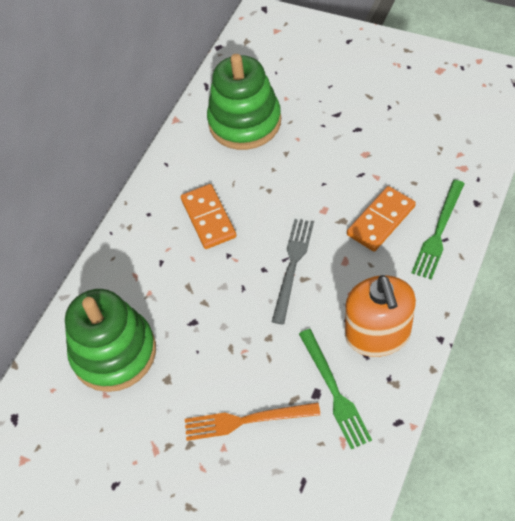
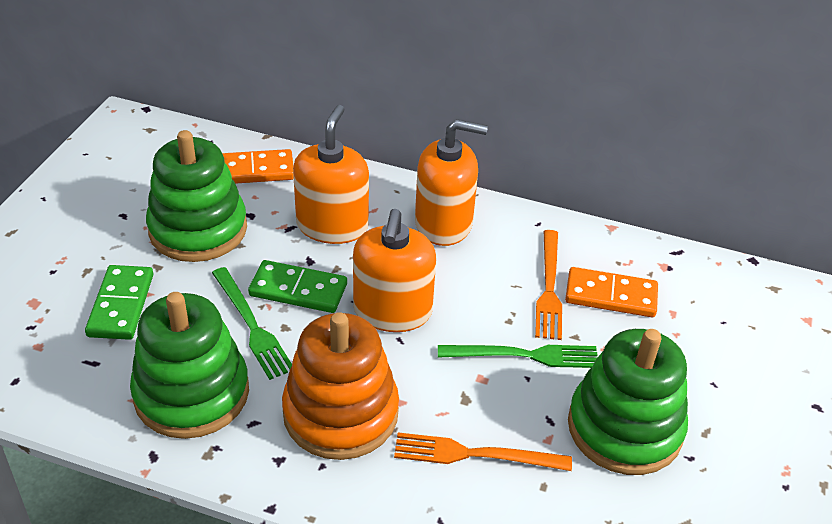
green domino: none = 0 -> [85,265,153,340] [248,260,347,313] = 2
green stacking toy: [65,289,156,392] [207,54,281,150] = 2 -> [130,292,249,439] [146,130,247,262] [568,329,688,475] = 3
grey fork: [272,219,314,324] = 1 -> none = 0
orange fork: [185,402,321,441] = 1 -> [394,433,572,471] [535,230,562,340] = 2
orange soap dispenser: [345,275,416,357] = 1 -> [293,105,369,244] [353,209,436,332] [415,119,488,246] = 3
orange stacking toy: none = 0 -> [282,312,399,460] = 1

